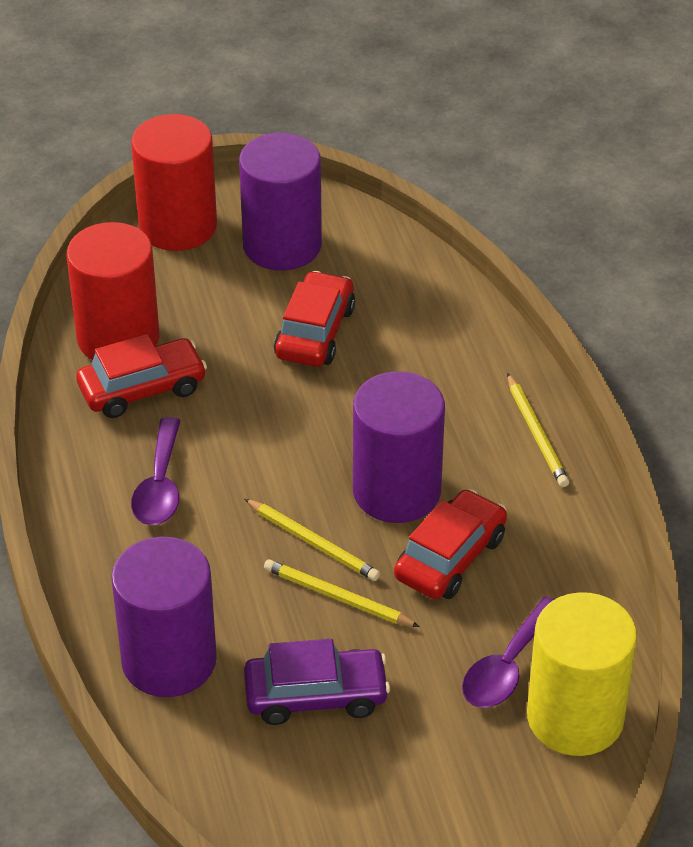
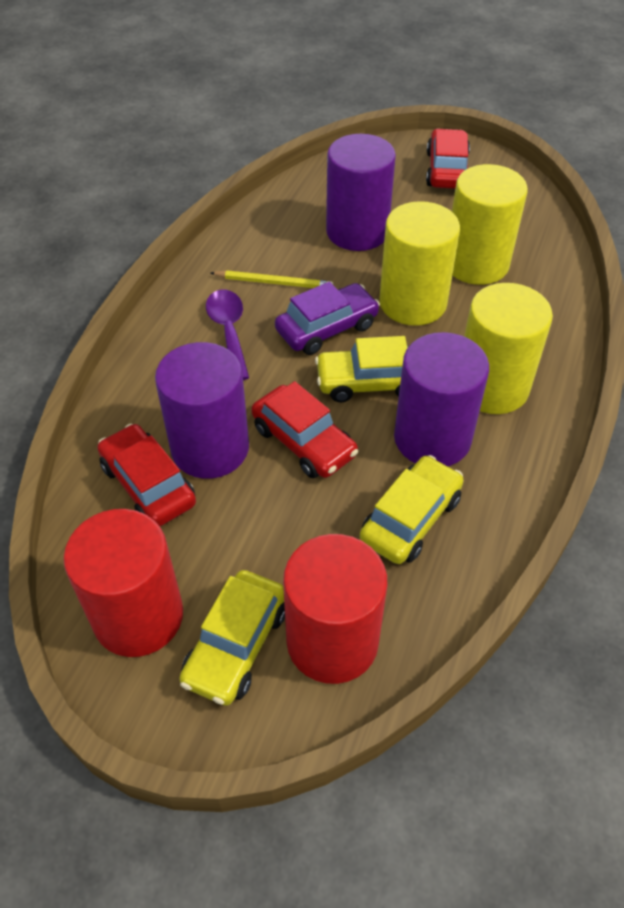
purple spoon: [131,417,181,525] [462,596,555,708] = 2 -> [206,290,249,380] = 1
yellow car: none = 0 -> [179,570,285,706] [315,336,408,402] [360,455,464,564] = 3
yellow cylinder: [527,592,637,756] = 1 -> [379,201,460,326] [452,164,528,285] [464,283,553,414] = 3
yellow pencil: [245,499,380,581] [264,560,420,627] [507,373,569,487] = 3 -> [211,270,333,288] = 1

